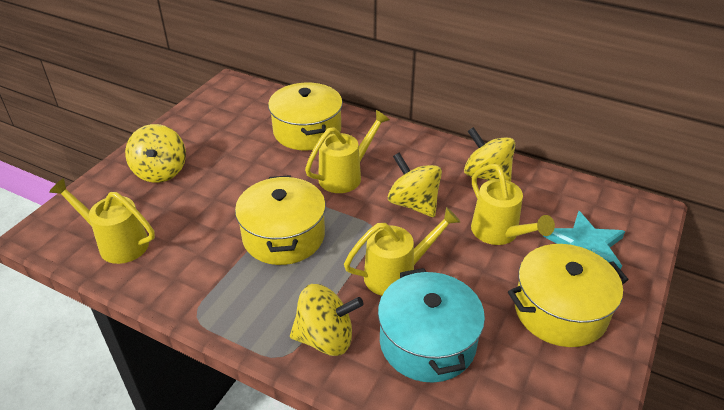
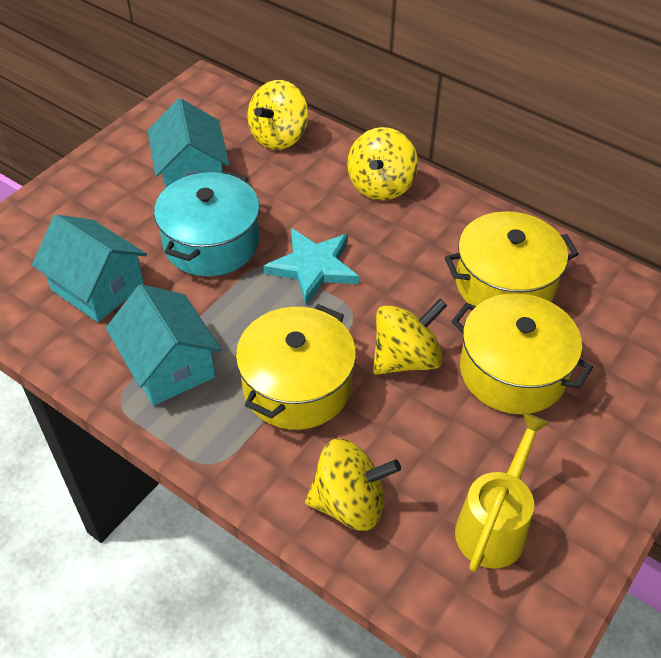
turquoise house: none = 0 -> [32,214,147,322] [106,284,222,406] [148,98,230,188] = 3
yellow watering can: [49,178,155,264] [305,110,390,193] [344,207,460,296] [471,164,555,245] = 4 -> [455,412,550,572] = 1

